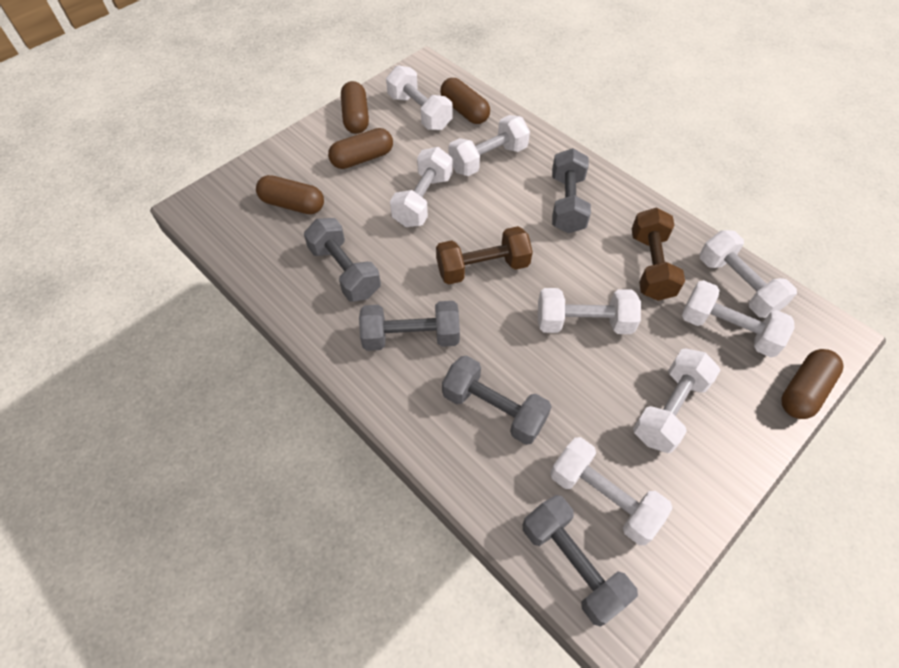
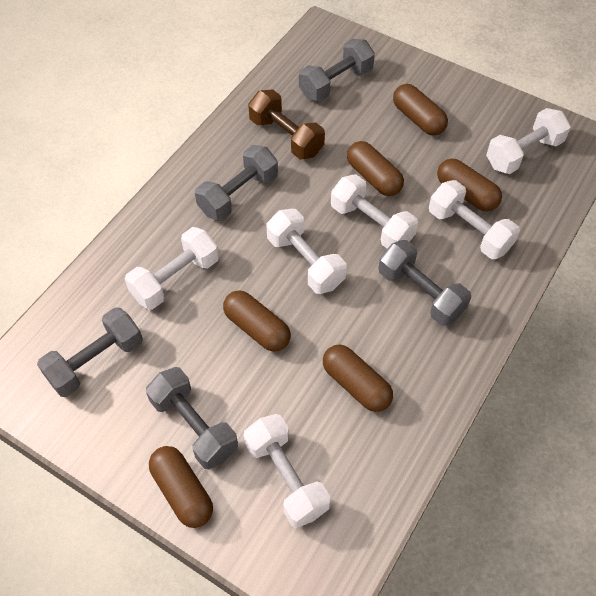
brown capsule: [256,175,324,214] [328,128,393,169] [341,81,369,134] [440,78,490,124] [781,349,844,419] = 5 -> [149,446,213,528] [223,290,291,352] [323,345,393,412] [347,141,404,196] [393,84,448,136] [437,159,502,211] = 6
brown dumbbell: [436,226,533,284] [632,207,685,301] = 2 -> [248,90,325,160] = 1
white dumbbell: [386,66,452,130] [390,147,453,227] [449,115,530,176] [538,288,641,334] [550,437,672,545] [633,348,720,453] [682,280,795,357] [700,230,797,318] = 8 -> [125,227,219,310] [243,414,330,528] [267,209,347,294] [331,174,418,249] [429,180,520,259] [486,108,571,174] = 6

